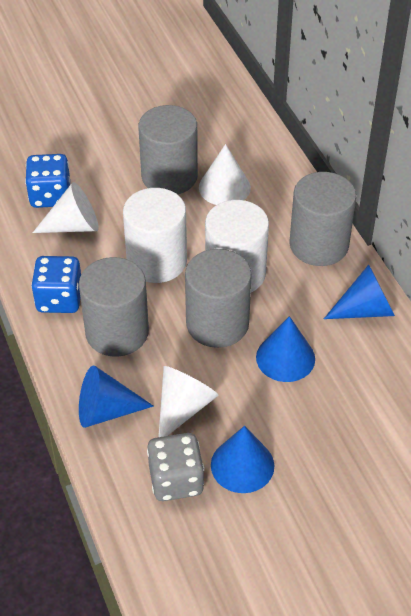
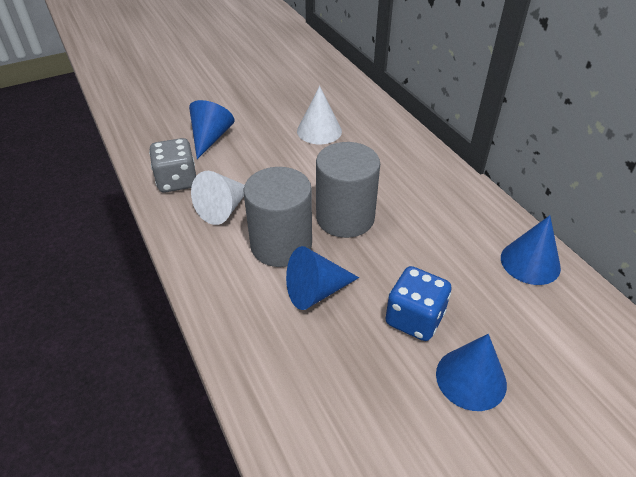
blue dice: [25,154,70,208] [31,256,81,313] = 2 -> [385,266,452,341] = 1
grey cylinder: [79,257,149,357] [138,105,198,195] [185,249,252,348] [290,172,356,266] = 4 -> [243,167,312,267] [316,142,380,238] = 2
white cone: [33,182,99,233] [158,366,218,437] [199,144,251,205] = 3 -> [191,171,245,225] [297,86,342,144] = 2
white cylinder: [123,188,187,283] [205,200,269,292] = 2 -> none = 0

